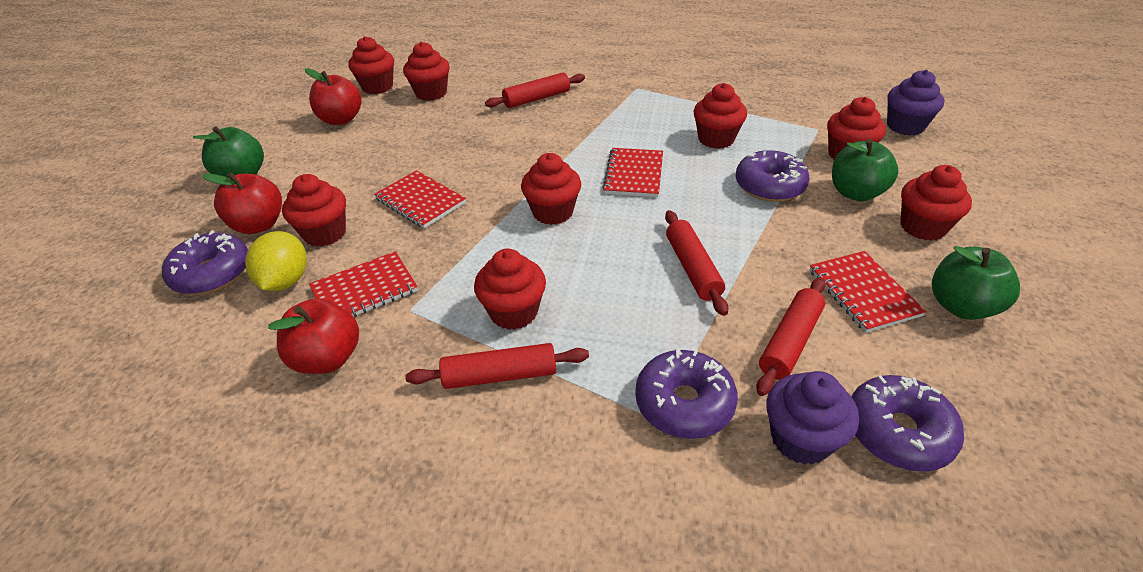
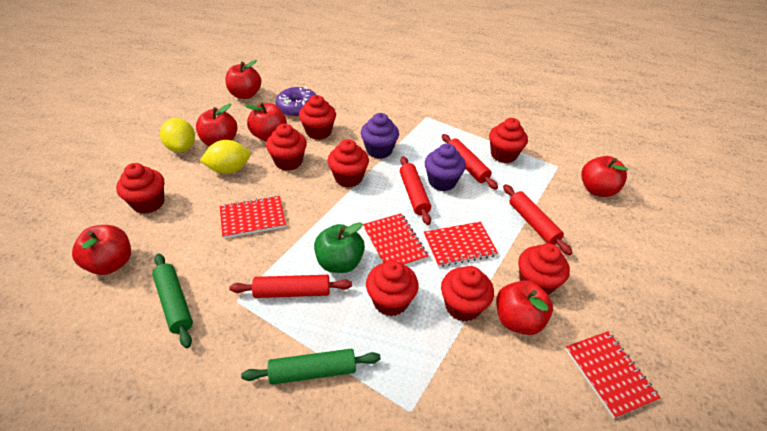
green apple: [193,126,264,177] [832,139,898,201] [932,246,1020,320] = 3 -> [314,222,365,273] = 1
green rolling pin: none = 0 -> [152,253,193,348] [241,349,381,385] = 2
purple donut: [162,230,248,295] [635,348,738,439] [735,150,809,202] [852,375,964,472] = 4 -> [275,86,316,118] = 1
red apple: [202,172,282,234] [268,298,359,374] [305,68,362,125] = 3 -> [72,225,131,275] [196,103,237,147] [225,60,261,99] [245,102,287,141] [496,280,553,335] [581,156,628,197] = 6
yellow lemon: [245,231,307,291] = 1 -> [160,118,195,153] [200,140,251,174] = 2

